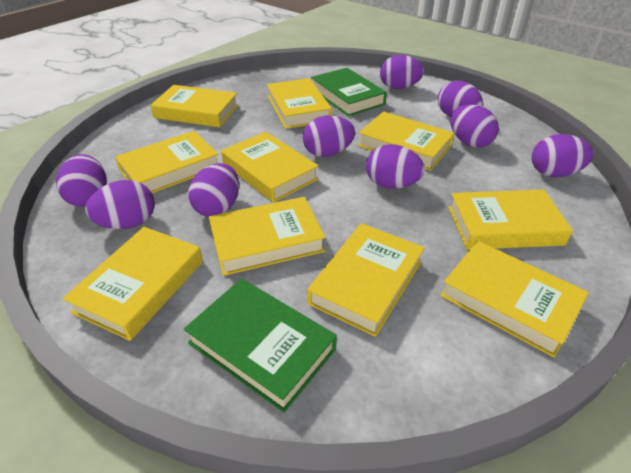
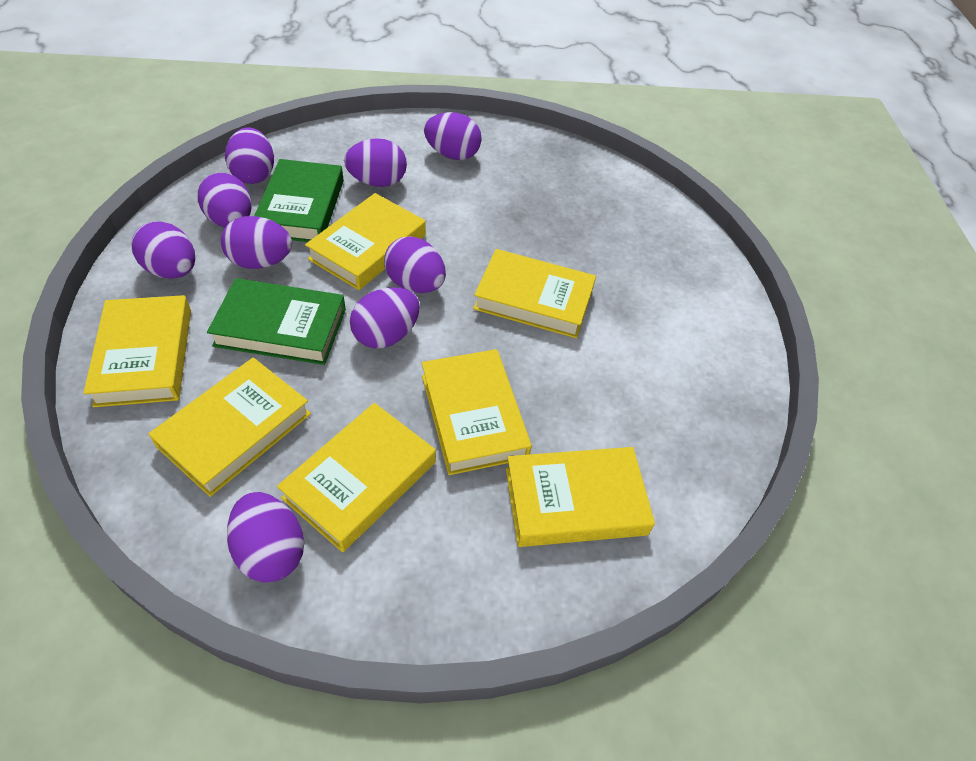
yellow book: [63,227,203,341] [115,131,219,193] [150,85,238,127] [209,197,326,276] [221,132,319,203] [267,78,332,129] [307,223,425,337] [358,111,455,171] [440,241,589,357] [448,189,573,250] = 10 -> [83,295,191,407] [149,357,311,497] [277,403,436,552] [305,193,426,290] [422,349,532,475] [473,249,596,338] [506,447,655,547] = 7

